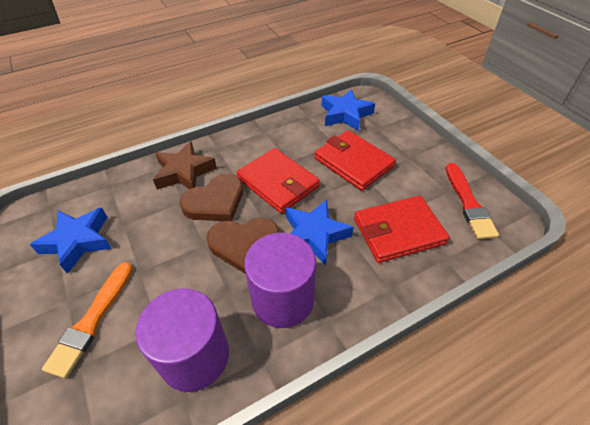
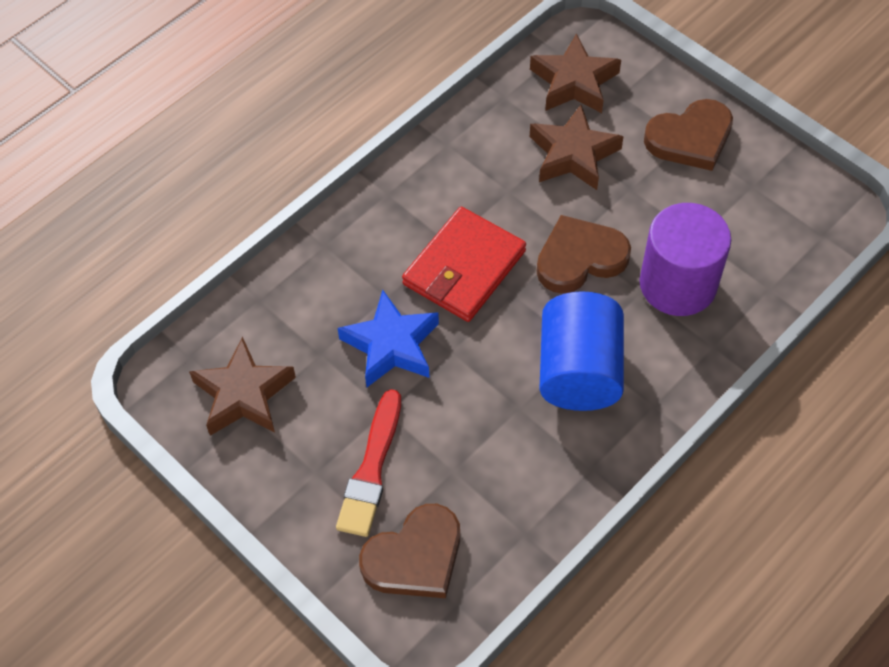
blue cylinder: none = 0 -> [539,291,624,411] = 1
blue star: [30,207,112,274] [286,199,354,265] [322,89,375,131] = 3 -> [337,290,439,387] = 1
brown heart: [179,174,243,221] [206,218,279,274] = 2 -> [359,504,460,598] [536,215,631,294] [644,99,733,171] = 3
brown star: [153,141,217,189] = 1 -> [189,336,296,436] [530,33,621,113] [530,105,624,190] = 3
orange brush: [42,262,133,378] = 1 -> none = 0
purple cylinder: [136,288,229,392] [244,233,316,328] = 2 -> [639,203,731,316] = 1
red wallet: [236,148,320,213] [314,130,396,191] [354,196,450,263] = 3 -> [402,207,526,322] = 1

